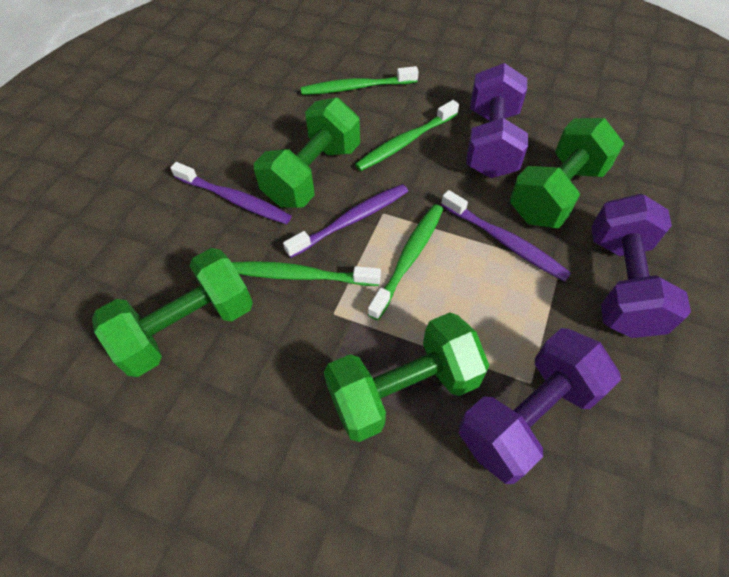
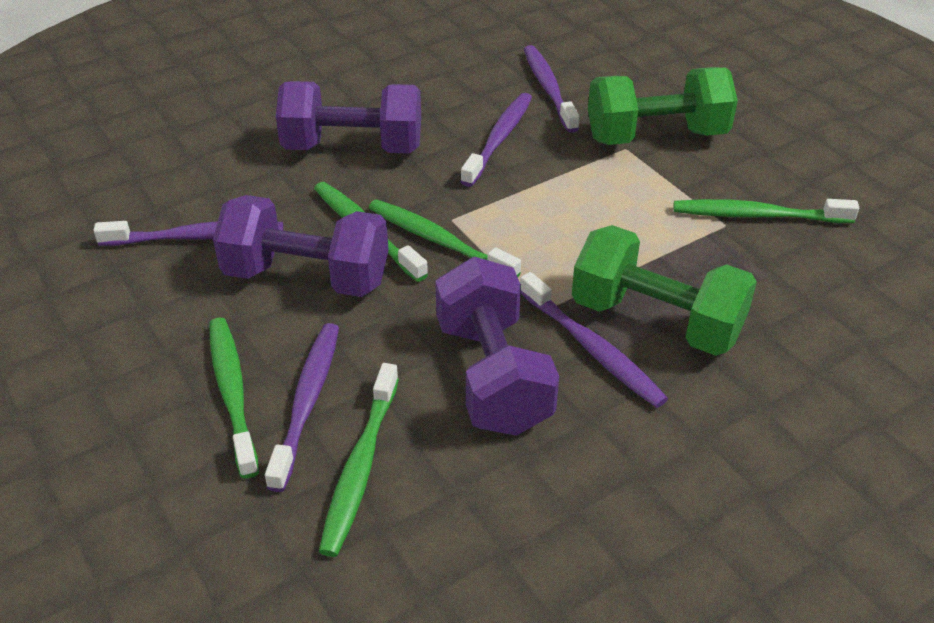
green dumbbell: [92,248,253,377] [254,98,360,208] [324,312,489,442] [510,118,624,228] = 4 -> [572,225,757,356] [588,67,738,145] = 2
green toothbrush: [231,261,381,286] [301,66,419,95] [355,100,459,171] [368,204,443,320] = 4 -> [209,318,259,479] [314,182,428,282] [319,363,399,557] [369,199,521,277] [674,199,859,223] = 5
purple toothbrush: [170,162,292,224] [283,184,408,258] [441,190,571,282] = 3 -> [93,221,283,246] [265,323,339,492] [460,93,532,187] [520,272,668,408] [524,45,580,133] = 5

